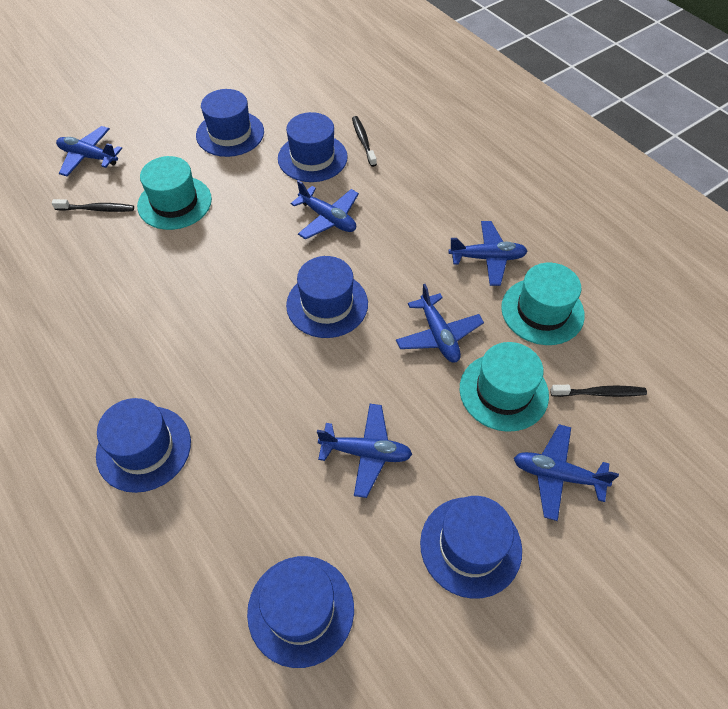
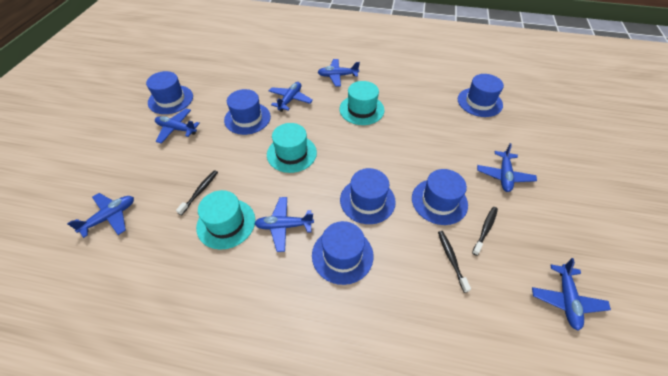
blue plane: [56,126,123,176] [291,180,359,239] [317,404,413,498] [396,284,484,363] [448,221,528,286] [514,424,619,521] = 6 -> [67,193,134,238] [155,108,200,144] [254,197,314,252] [269,82,313,112] [318,59,360,87] [477,143,537,192] [532,258,611,330] = 7

